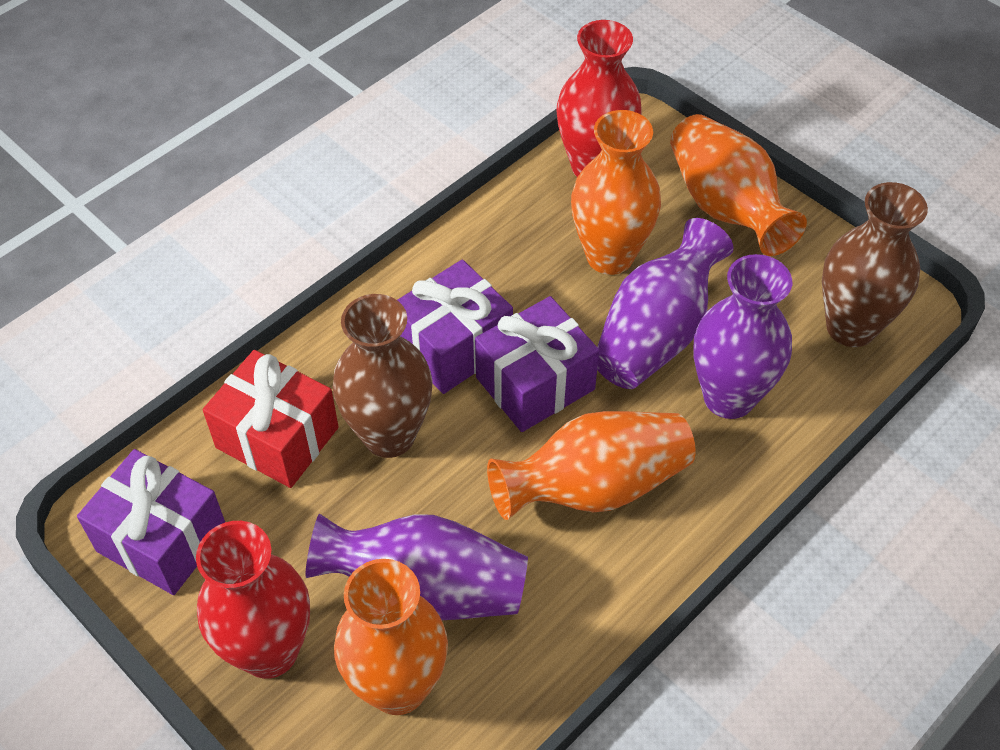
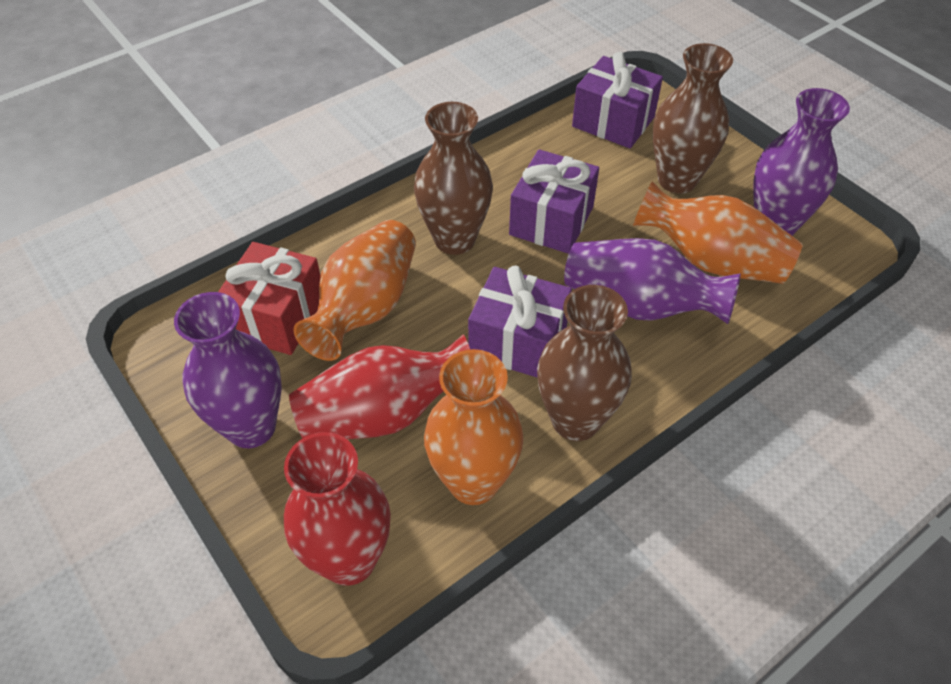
brown vase: [332,294,433,458] [822,182,928,347] = 2 -> [414,102,493,255] [537,285,632,441] [653,43,733,194] = 3
orange vase: [334,559,448,715] [487,411,696,520] [571,110,661,275] [670,114,807,256] = 4 -> [293,220,416,361] [424,349,523,505] [633,181,803,284] = 3

